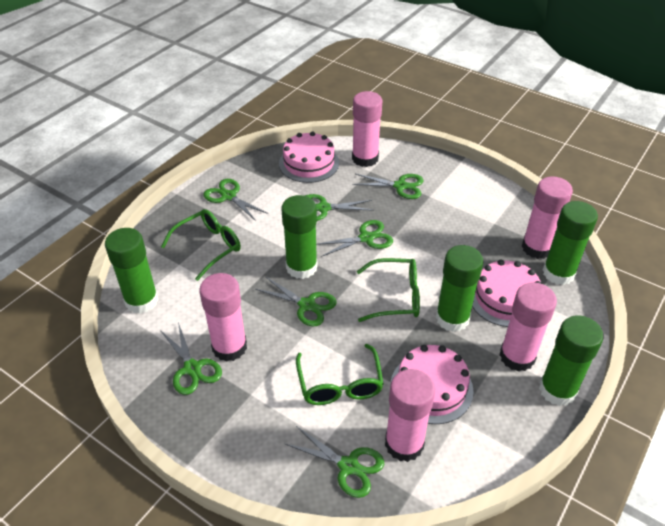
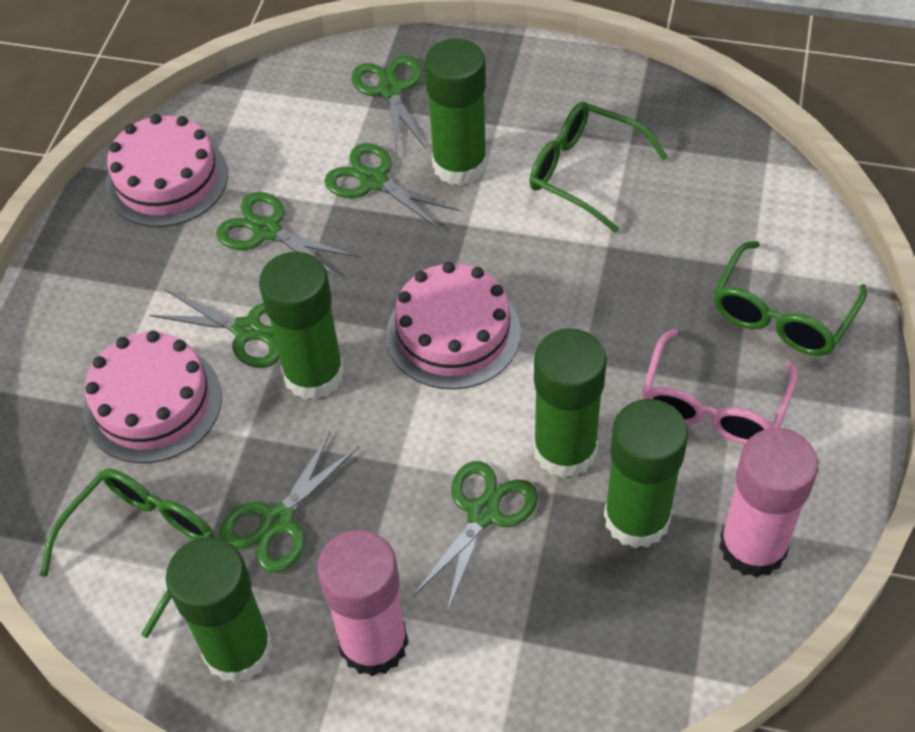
green scissors: [160,322,222,395] [203,179,268,221] [255,276,337,327] [284,426,384,498] [305,194,374,221] [316,220,393,257] [352,174,423,199] = 7 -> [149,289,280,368] [216,192,356,278] [220,431,359,573] [324,143,460,230] [351,56,426,152] [413,461,538,613] = 6
pink glasses: none = 0 -> [642,328,797,445] = 1
pink glue stick: [199,273,247,362] [352,91,382,167] [385,369,435,462] [499,282,557,372] [522,176,573,259] = 5 -> [317,530,408,676] [719,428,819,578] = 2

